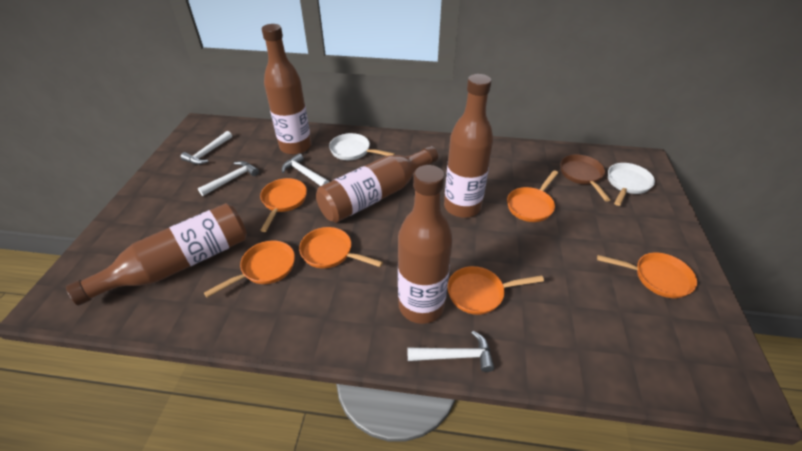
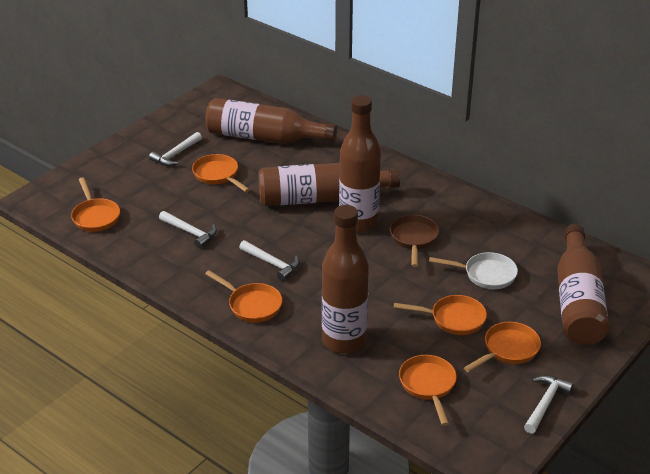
white pan: [329,133,395,160] [608,163,655,206] = 2 -> [429,252,518,289] = 1

